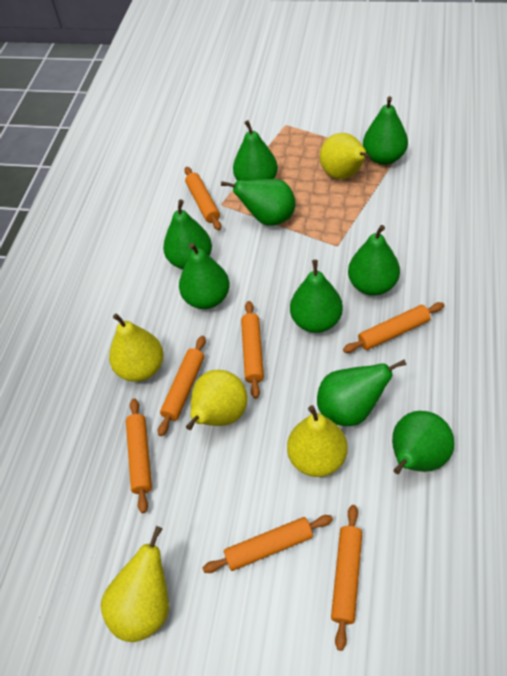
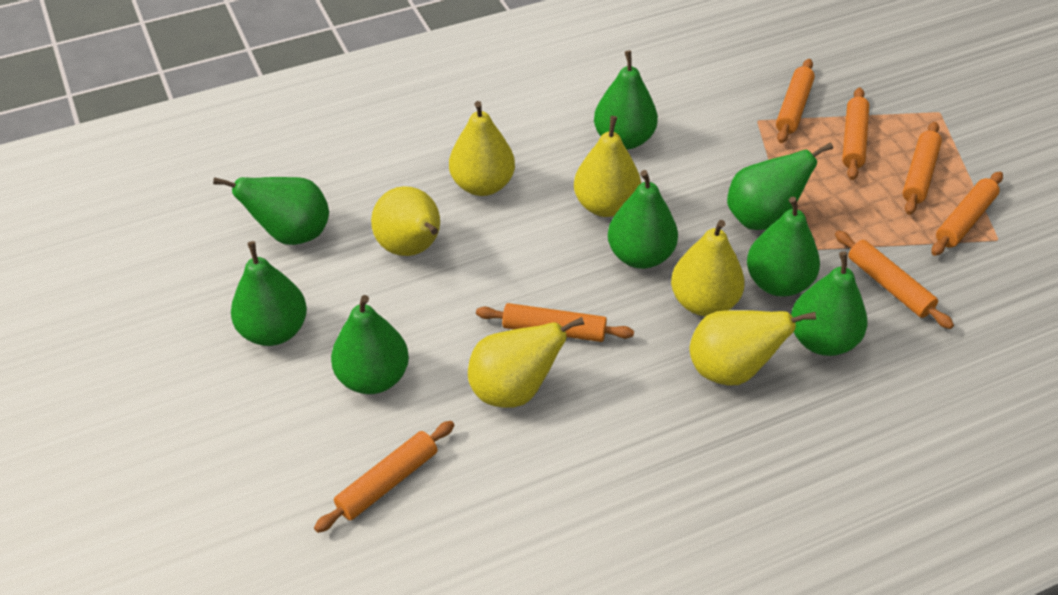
green pear: [163,200,212,269] [179,243,230,309] [221,179,296,226] [233,120,278,181] [290,260,343,333] [317,359,406,426] [348,225,400,296] [363,96,408,165] [392,411,455,474] = 9 -> [213,177,329,245] [231,241,307,346] [331,295,409,394] [594,50,658,150] [608,170,678,269] [727,142,833,230] [747,197,820,297] [791,251,867,356] = 8
yellow pear: [101,526,169,642] [109,313,164,382] [186,370,247,430] [287,405,348,477] [320,133,370,179] = 5 -> [371,186,440,256] [449,101,515,196] [468,317,584,408] [574,116,641,217] [671,220,745,316] [689,310,816,385] = 6

